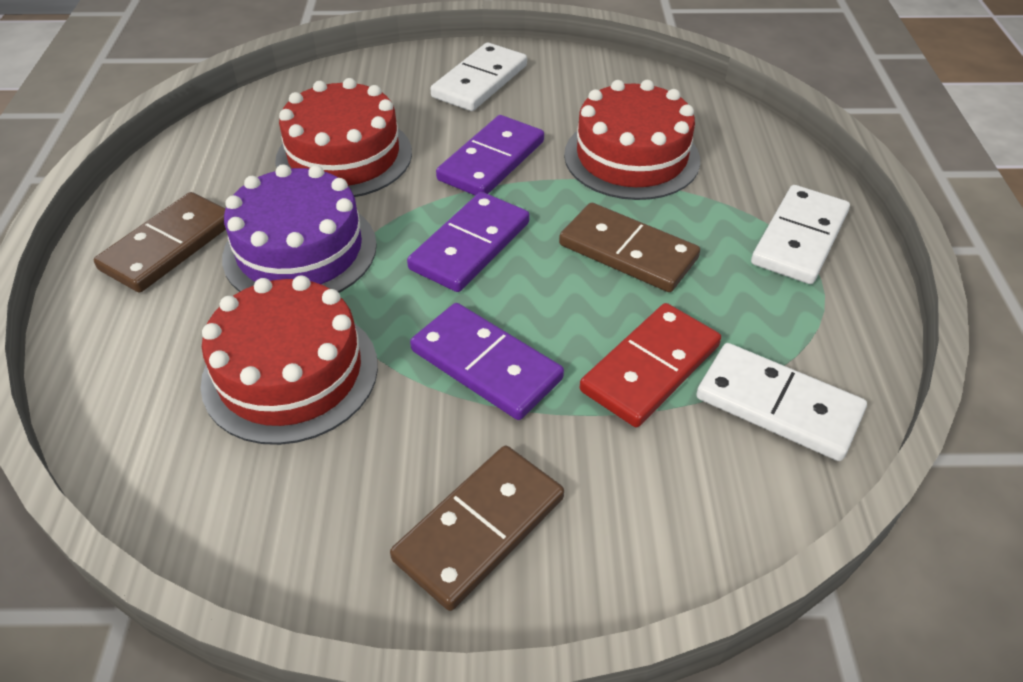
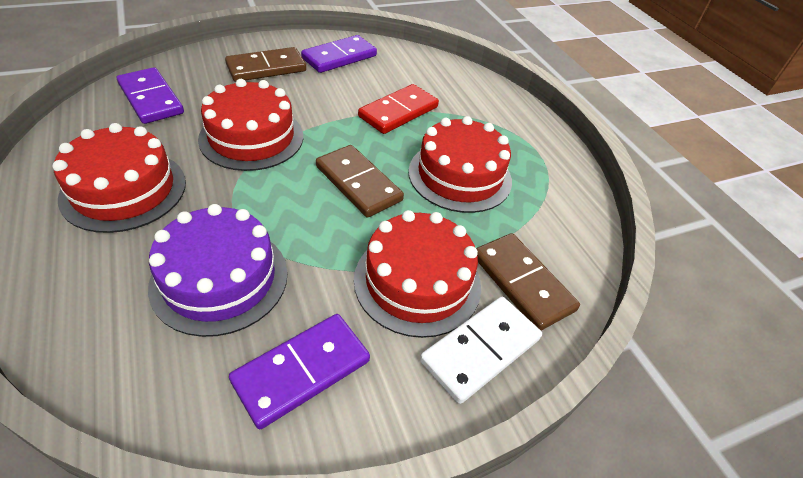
red cake: [201,275,378,445] [275,78,412,197] [564,80,700,200] = 3 -> [52,123,186,233] [198,79,303,171] [354,210,481,338] [408,116,512,213] = 4
white domino: [430,43,527,111] [696,343,867,461] [751,185,850,284] = 3 -> [420,297,542,404] = 1

